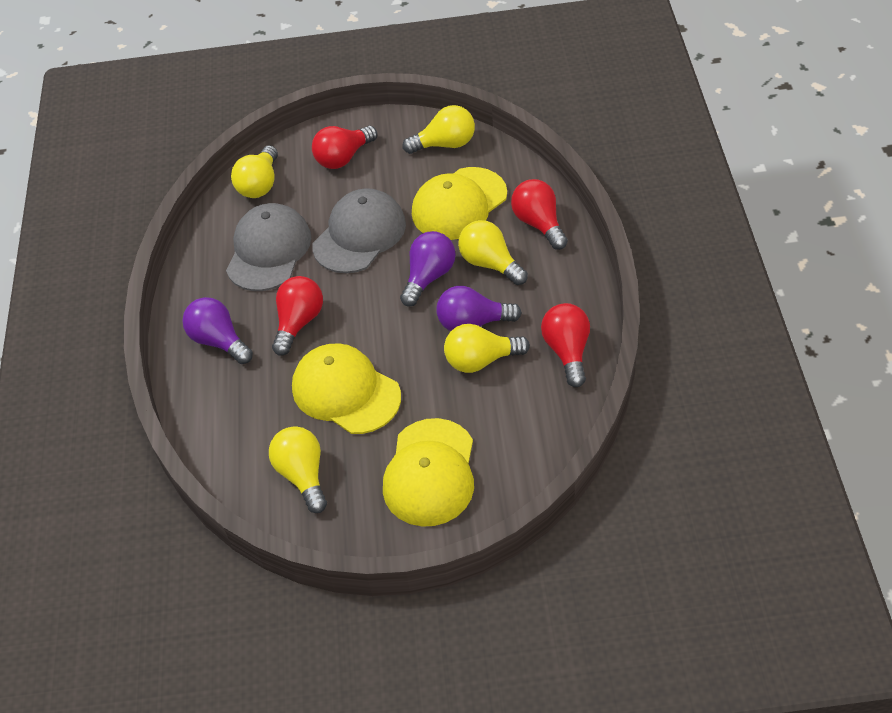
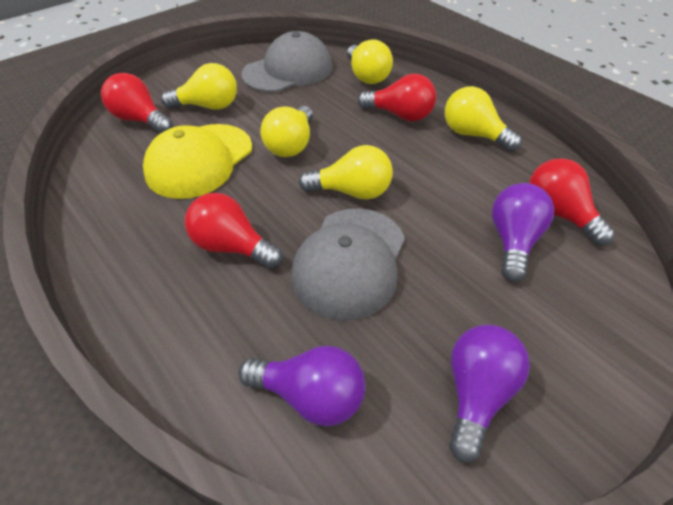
yellow cap: [292,343,401,434] [383,418,474,527] [412,167,507,240] = 3 -> [143,124,252,199] = 1

